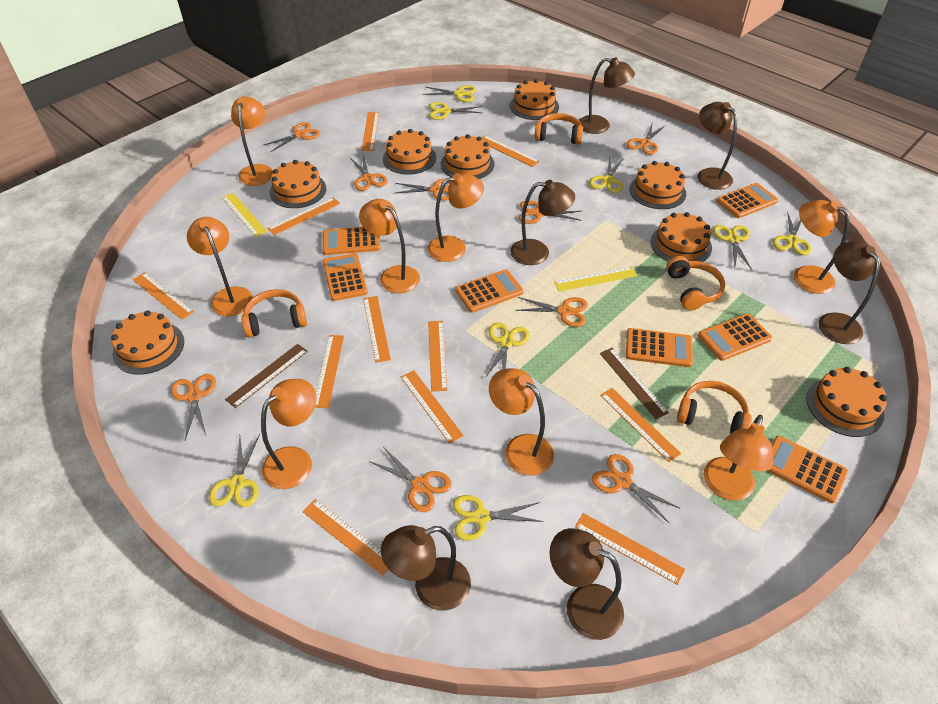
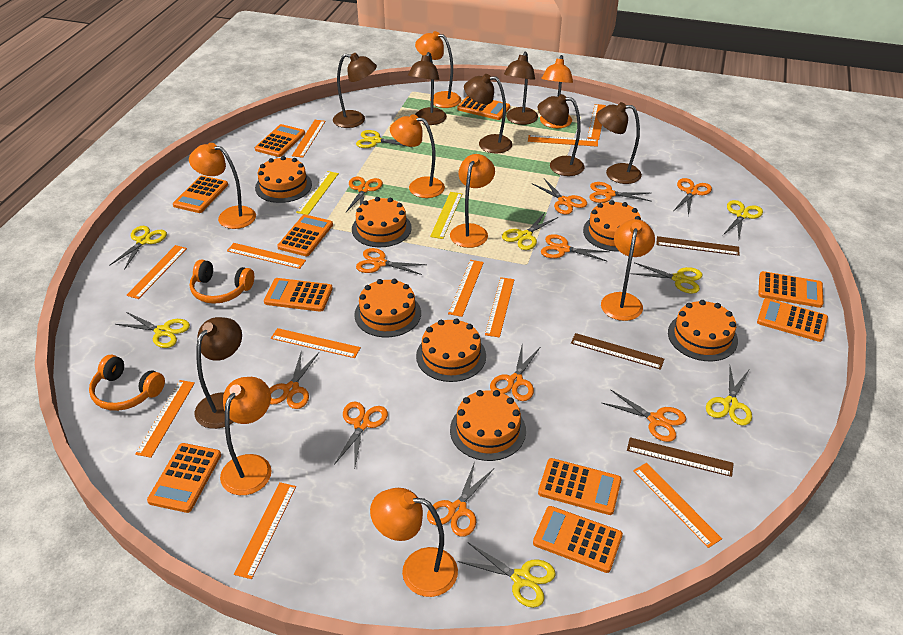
brown lamp: [381,525,471,611] [510,180,575,265] [549,528,624,640] [579,58,635,134] [697,102,737,190] [818,241,880,344] = 6 -> [195,317,242,429] [333,53,377,128] [408,52,447,125] [464,74,512,153] [504,51,538,125] [538,94,584,176] [596,102,642,184] = 7
brown ruler: [225,344,308,408] [600,348,669,419] = 2 -> [571,333,664,370] [627,437,734,477] [656,236,740,256] = 3
orange cake: [111,311,184,375] [270,160,326,208] [383,129,436,175] [441,134,495,179] [510,79,559,120] [629,161,686,209] [650,212,712,262] [806,367,887,437] = 8 -> [255,156,312,203] [352,197,412,247] [354,279,421,337] [416,318,486,382] [450,390,526,461] [583,200,641,251] [668,300,738,361] = 7
orange calculator: [323,227,381,255] [323,253,368,301] [455,269,524,313] [626,328,693,367] [698,313,772,361] [717,183,778,218] [767,436,848,503] = 7 -> [147,443,221,513] [173,175,228,213] [255,124,305,157] [264,278,333,312] [277,214,333,256] [457,96,510,120] [533,506,623,573] [538,458,621,515] [757,298,828,342] [758,271,823,308] = 10
orange headphones: [242,289,307,337] [534,113,583,144] [666,256,725,310] [677,381,752,434] = 4 -> [89,355,165,411] [190,260,254,304] = 2
orange scissors: [171,374,216,440] [264,122,320,152] [349,154,388,191] [369,448,452,512] [395,178,451,200] [515,297,588,327] [519,200,582,224] [592,454,680,523] [626,124,666,155] = 9 -> [269,349,319,409] [334,402,388,466] [346,177,383,212] [356,248,427,275] [427,462,494,537] [490,346,540,401] [532,178,587,215] [541,234,610,261] [589,182,651,203] [602,389,686,442] [673,178,712,216] = 11

